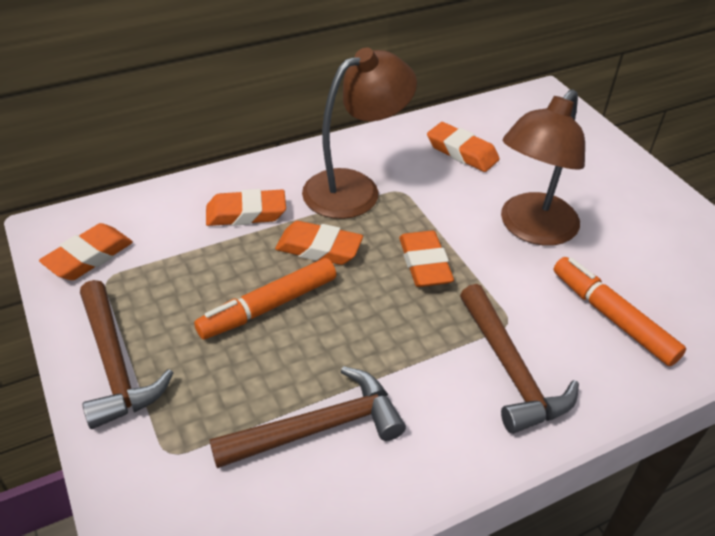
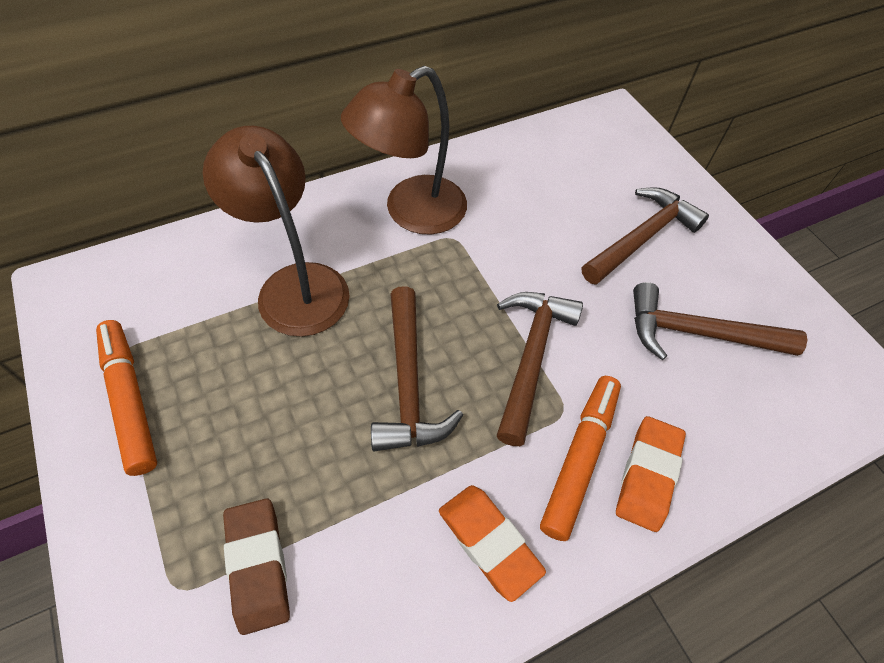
brown eraser: none = 0 -> [223,498,290,635] = 1
brown hammer: [80,280,173,429] [209,366,406,468] [460,284,579,434] = 3 -> [371,286,463,451] [497,292,583,446] [582,187,709,285] [633,282,807,360] = 4
orange eraser: [39,223,133,280] [206,189,286,226] [275,221,363,265] [399,231,454,287] [427,122,500,172] = 5 -> [439,485,546,602] [616,416,686,532] = 2

